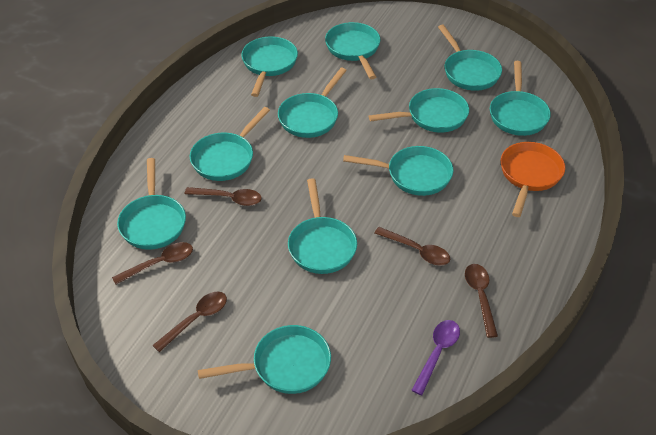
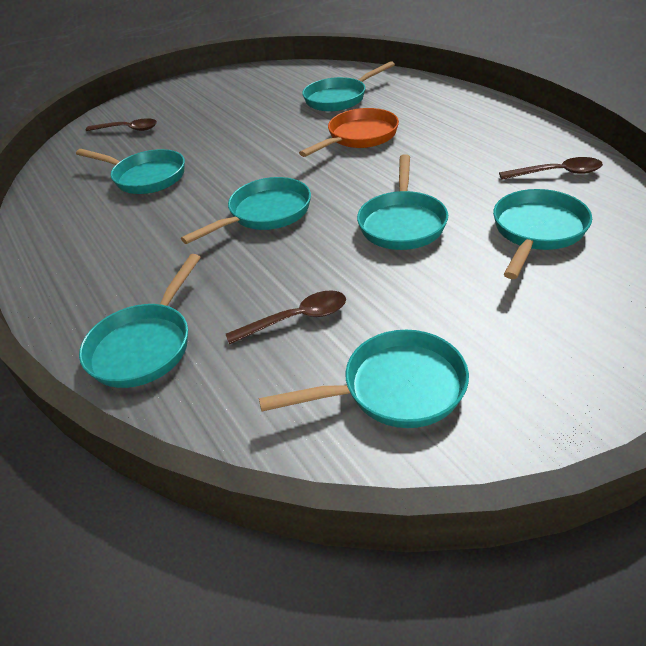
brown spoon: [112,242,193,285] [152,292,227,352] [185,187,262,206] [374,227,450,265] [465,264,498,338] = 5 -> [85,118,157,131] [226,290,346,344] [499,157,603,180] = 3
purple spoon: [411,320,460,395] = 1 -> none = 0
turquoise pan: [117,158,186,250] [190,107,270,181] [198,325,331,394] [241,36,298,97] [278,68,347,138] [288,178,357,274] [325,22,380,79] [343,146,453,196] [369,88,469,132] [438,24,502,91] [490,61,551,136] = 11 -> [76,149,185,194] [79,254,201,388] [181,177,311,244] [259,330,469,428] [302,61,395,111] [357,154,448,250] [493,189,592,279] = 7

